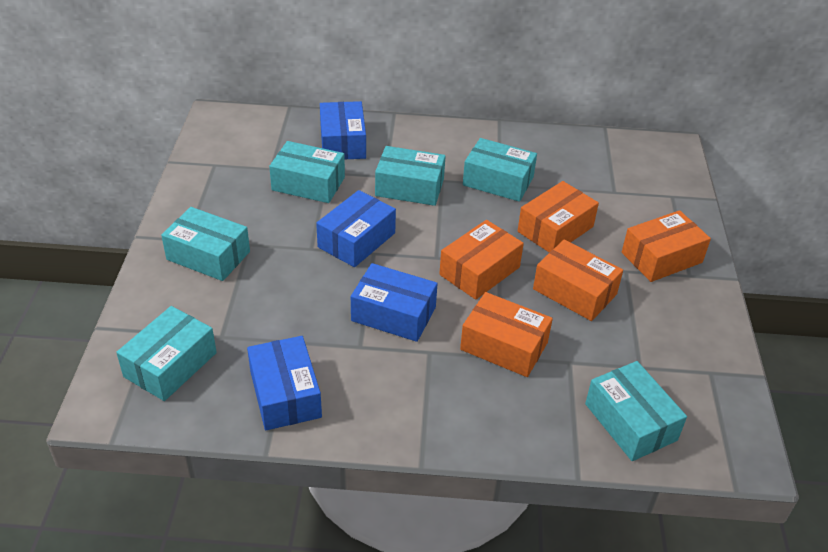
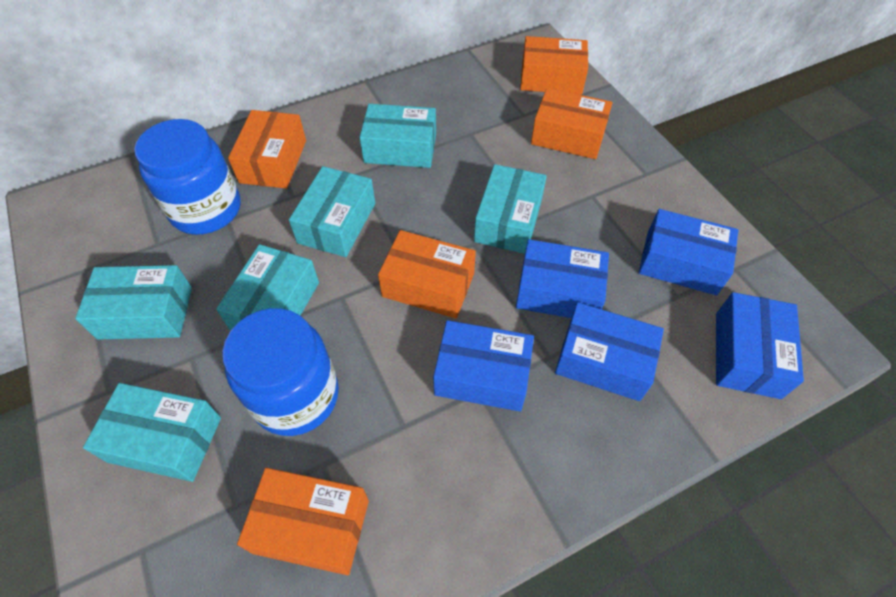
blue box: [247,336,322,430] [316,190,396,267] [320,101,366,160] [351,263,438,342] = 4 -> [433,320,534,412] [516,239,609,318] [555,302,664,401] [638,209,738,296] [716,292,804,399] = 5
blue jar: none = 0 -> [134,119,241,235] [222,308,339,436] = 2

